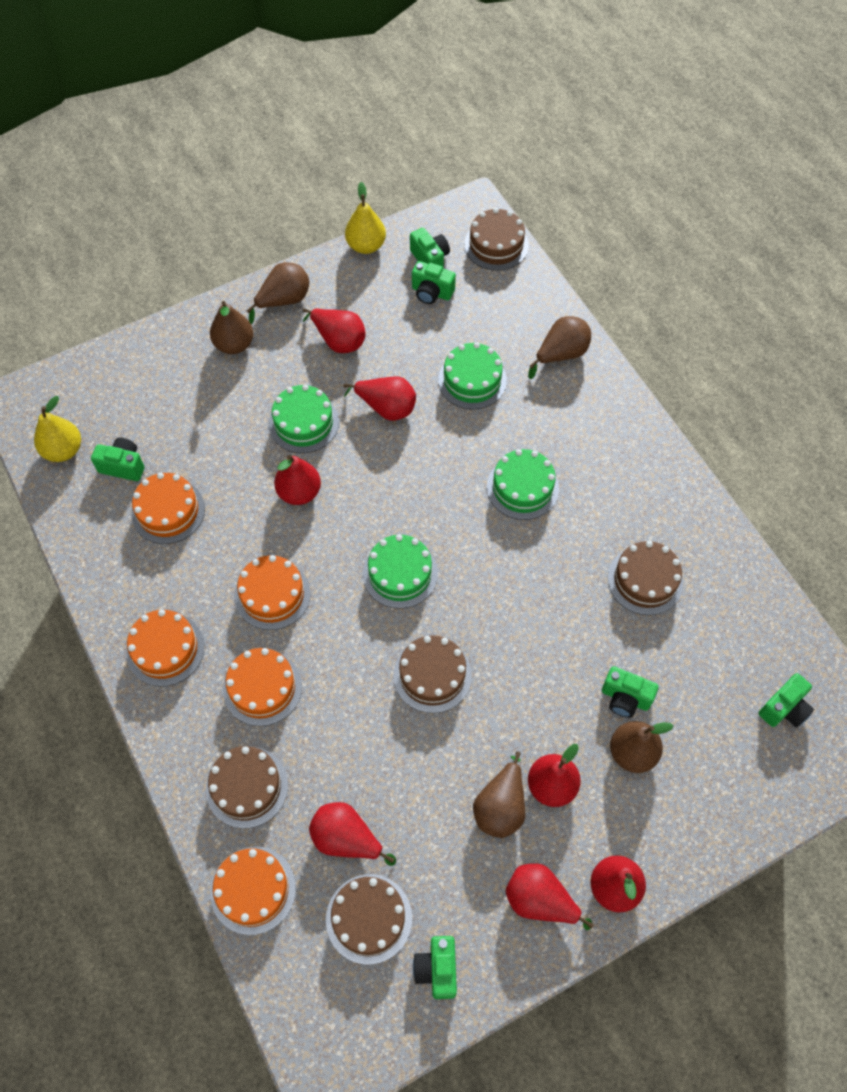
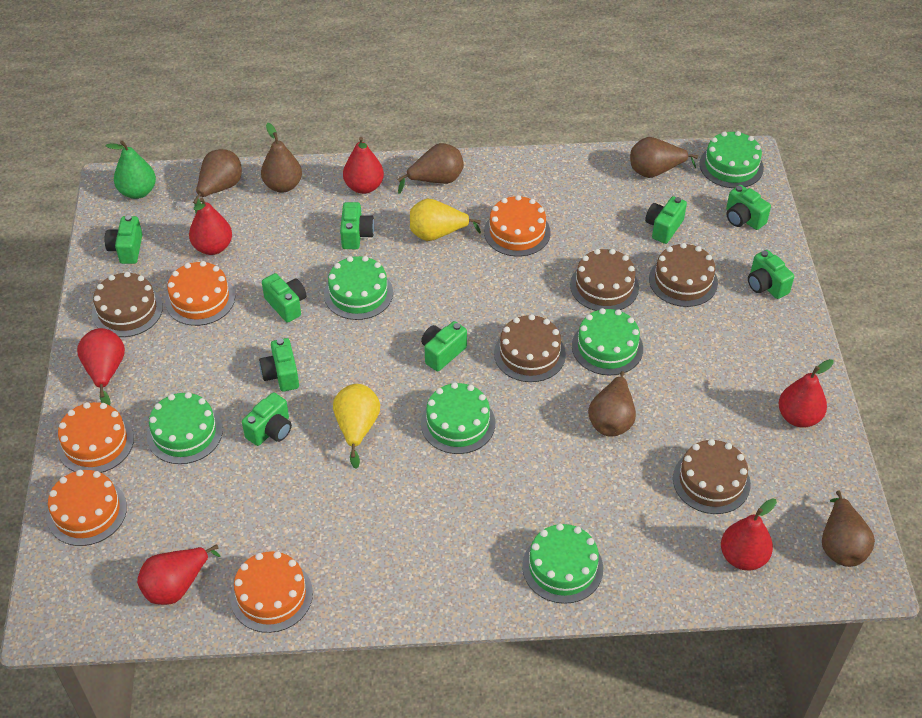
brown pear: [210,301,253,354] [247,262,309,324] [473,751,525,838] [528,316,591,379] [610,721,673,773] = 5 -> [193,149,242,213] [261,123,302,193] [397,143,464,194] [588,371,636,437] [630,137,698,178] [822,490,875,567] = 6
green cake: [269,384,339,453] [363,534,438,609] [438,342,507,409] [487,449,559,520] = 4 -> [147,392,223,464] [324,256,393,320] [421,382,495,454] [522,524,603,604] [572,308,643,376] [699,131,764,188] = 6
green camera: [91,438,145,481] [410,228,450,269] [412,261,456,304] [413,936,457,999] [602,666,659,718] [759,673,814,728] = 6 -> [105,215,143,264] [242,392,292,446] [259,338,299,392] [262,273,306,323] [340,202,374,249] [421,321,467,371] [645,196,687,244] [726,185,771,230] [748,250,794,299] = 9
green pear: none = 0 -> [106,141,156,199] = 1
red pear: [274,455,321,505] [303,308,366,353] [309,802,396,866] [344,376,416,421] [506,863,594,930] [528,744,581,807] [591,855,646,913] = 7 -> [77,328,125,405] [137,544,221,605] [189,198,232,255] [343,137,384,194] [721,498,777,570] [779,359,834,428] = 6

